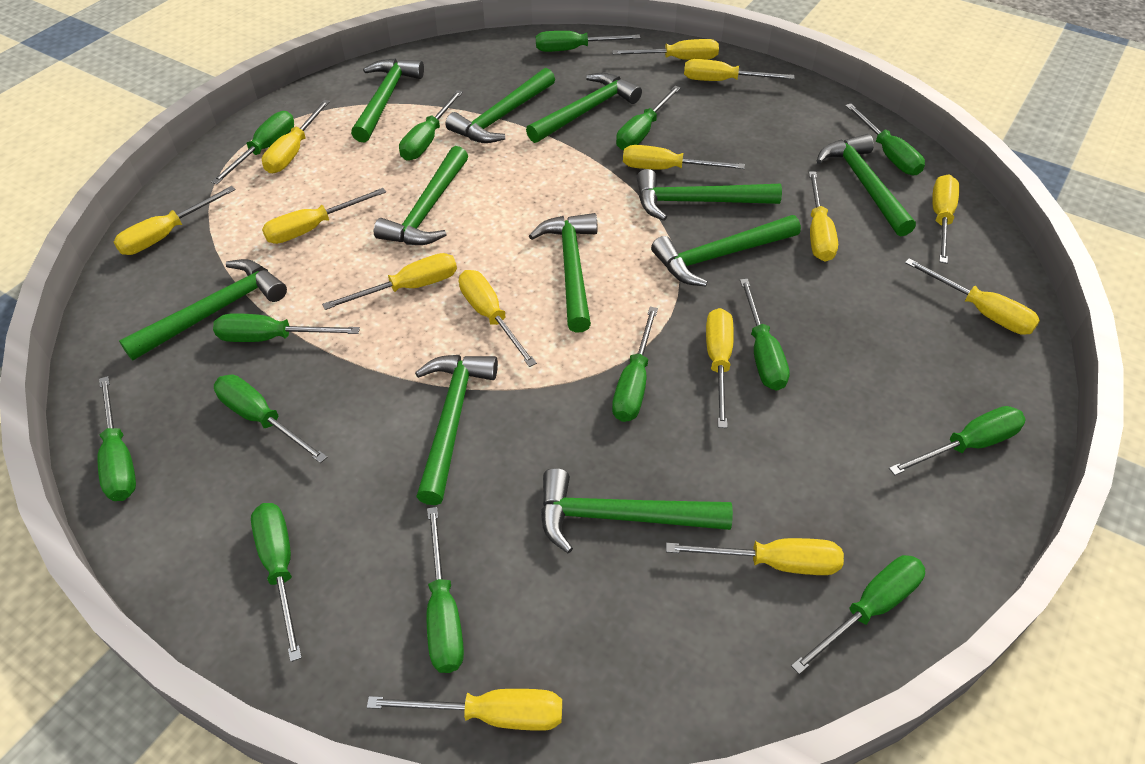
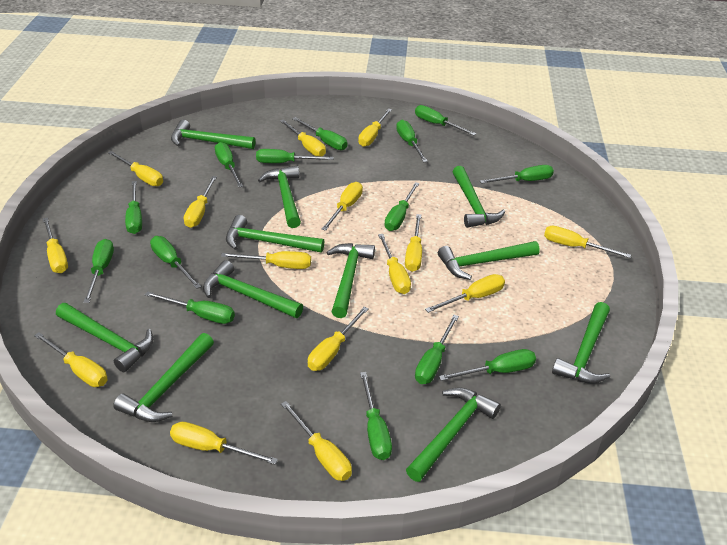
yellow screwdriver: [114,186,236,255] [262,100,330,173] [262,188,386,244] [322,253,457,310] [367,689,562,731] [459,270,537,367] [612,39,719,60] [623,145,745,170] [666,538,844,575] [684,59,794,81] [706,308,734,428] [809,171,838,262] [905,258,1040,335] [932,174,959,264] = 14 -> [34,332,108,387] [43,217,68,273] [108,151,163,186] [170,422,278,465] [184,176,217,228] [221,251,311,269] [280,119,326,156] [281,401,352,481] [308,307,369,371] [321,182,363,231] [358,109,392,147] [378,234,411,294] [405,214,422,272] [425,274,505,313] [544,226,631,258] = 15

